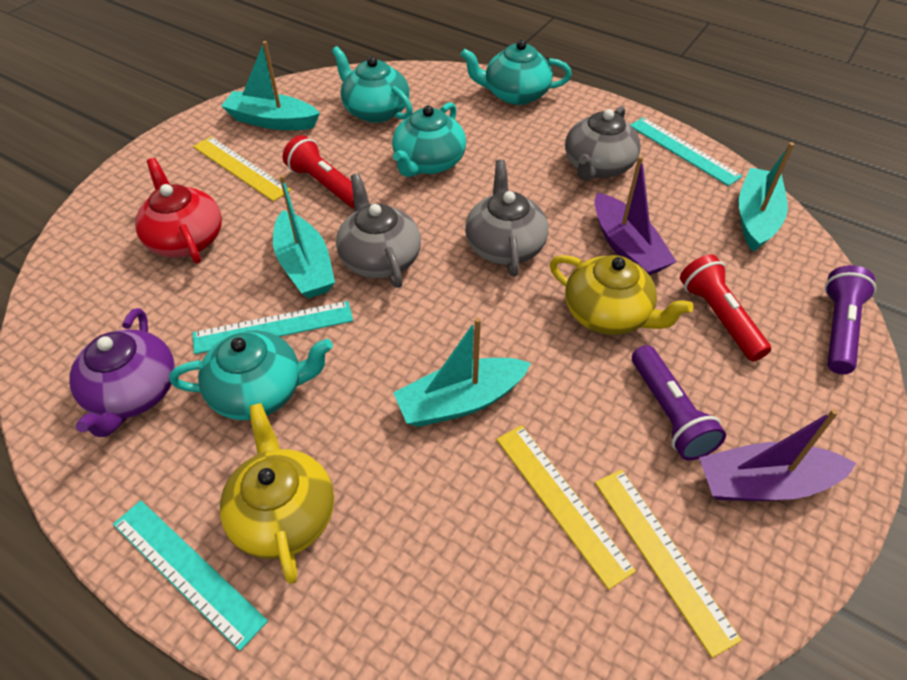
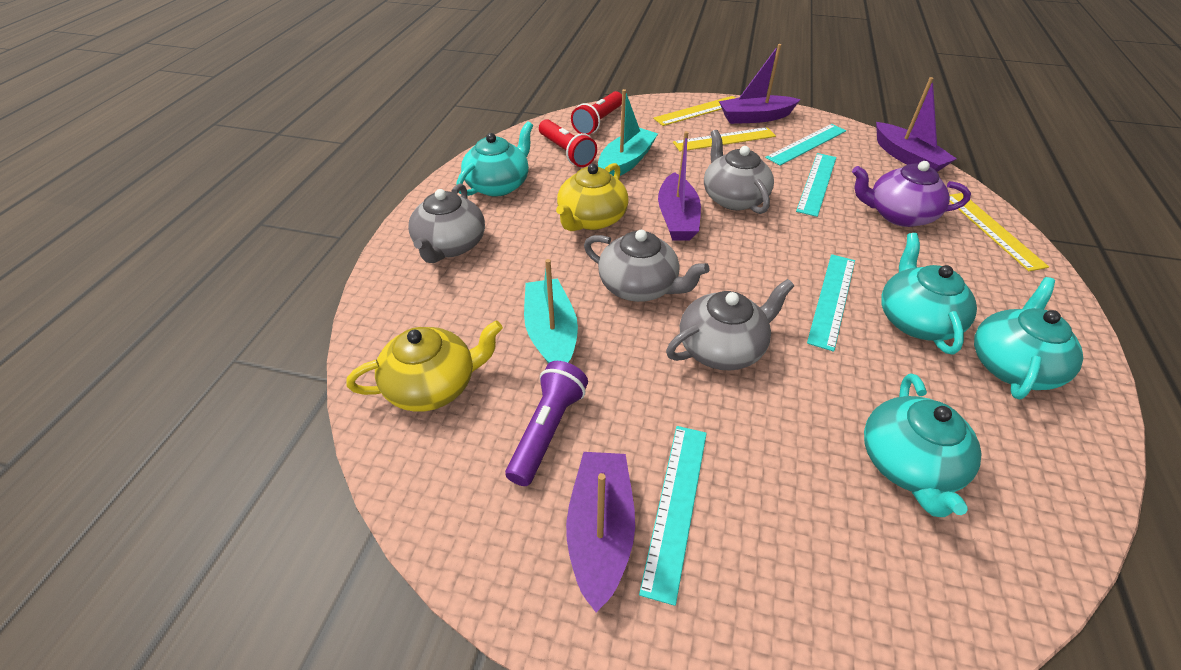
grey teapot: [336,173,421,288] [465,159,549,277] [565,106,640,181] = 3 -> [408,184,485,263] [584,230,710,302] [666,279,794,371] [704,130,774,214] = 4
purple boat: [595,156,677,275] [699,409,856,501] = 2 -> [566,452,635,612] [658,131,701,241] [719,44,801,124] [876,77,957,172] = 4
purple flashlight: [632,345,726,461] [825,265,876,374] = 2 -> [505,361,588,486] = 1
red teapot: [135,158,222,264] = 1 -> none = 0
turquoise boat: [221,41,320,130] [273,175,335,298] [393,317,531,427] [738,142,794,252] = 4 -> [524,259,578,363] [598,89,658,176] = 2
turquoise ruler: [113,500,268,651] [192,301,353,354] [630,117,743,186] = 3 -> [639,426,707,606] [765,124,846,166] [796,153,836,217] [807,254,855,352] = 4

